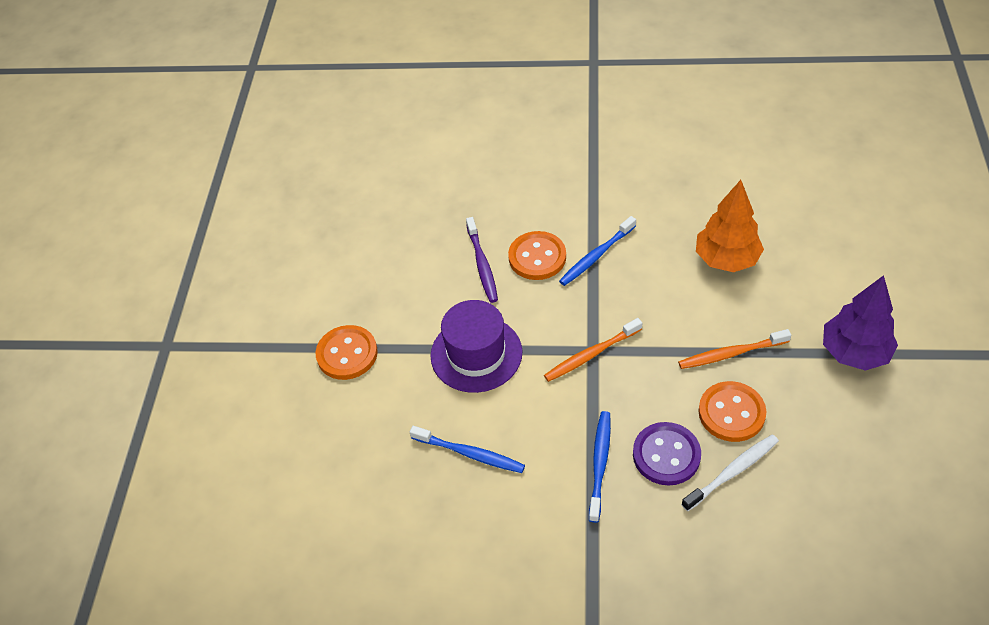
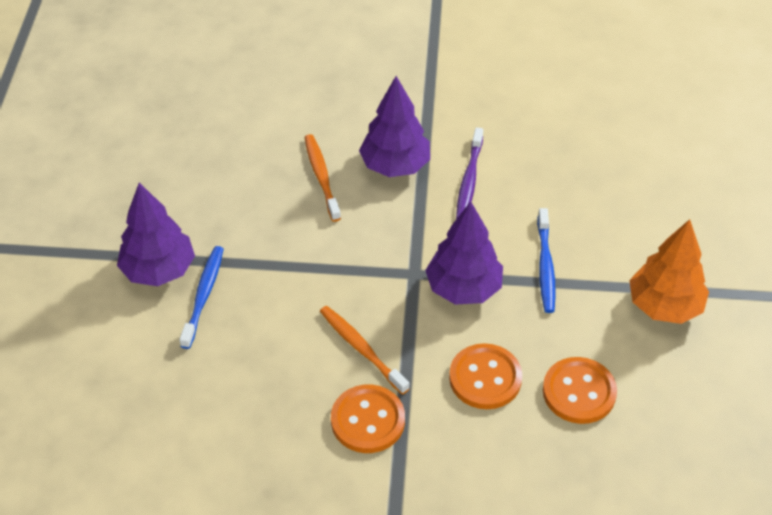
blue toothbrush: [410,426,525,473] [559,216,636,286] [589,411,611,523] = 3 -> [179,246,224,349] [537,208,556,313] = 2
purple button: [633,422,701,486] = 1 -> none = 0
purple hat: [431,300,522,393] = 1 -> none = 0
purple tree: [823,275,898,371] = 1 -> [117,183,195,286] [359,76,430,177] [425,201,503,305] = 3
white toothbrush: [681,434,779,511] = 1 -> none = 0

